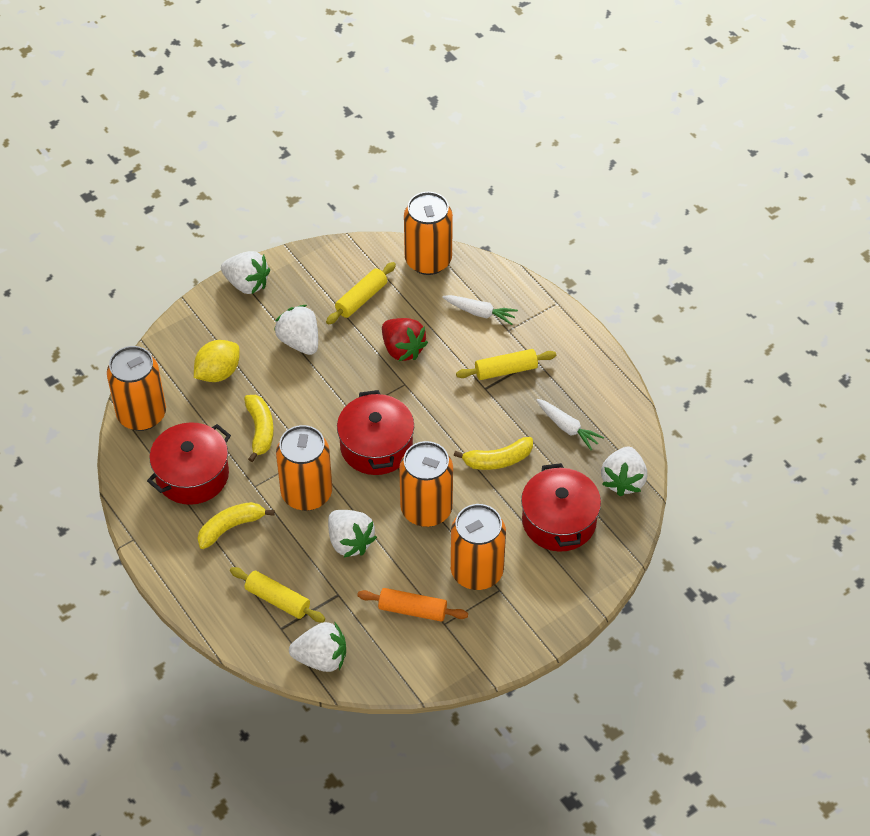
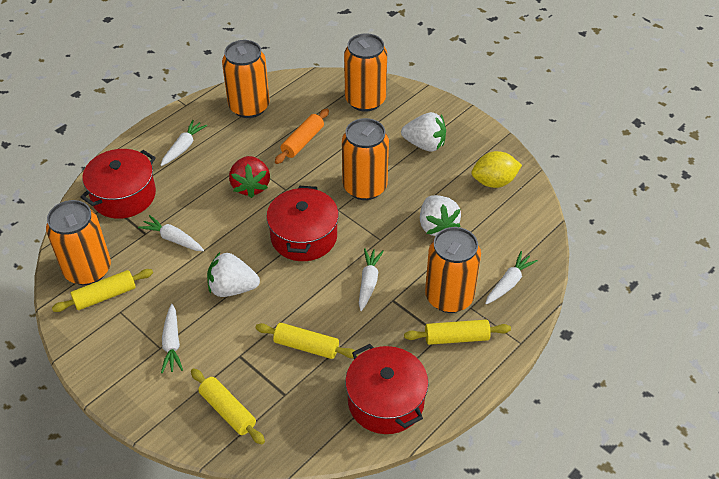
white carrot: [442,295,518,325] [536,399,604,450] = 2 -> [138,215,204,251] [161,120,207,166] [161,304,183,373] [359,248,384,311] [485,251,538,304] = 5
white strawberry: [221,251,270,294] [274,305,318,355] [289,622,346,672] [328,510,377,557] [601,446,647,496] = 5 -> [207,252,260,297] [401,112,446,152] [420,195,461,236] = 3
yellow banana: [198,502,275,549] [244,395,274,462] [454,437,533,470] = 3 -> none = 0
yellow rolling pin: [230,567,325,622] [326,262,396,325] [456,349,556,380] = 3 -> [52,269,153,312] [191,368,265,445] [255,323,358,359] [404,320,511,345] = 4

